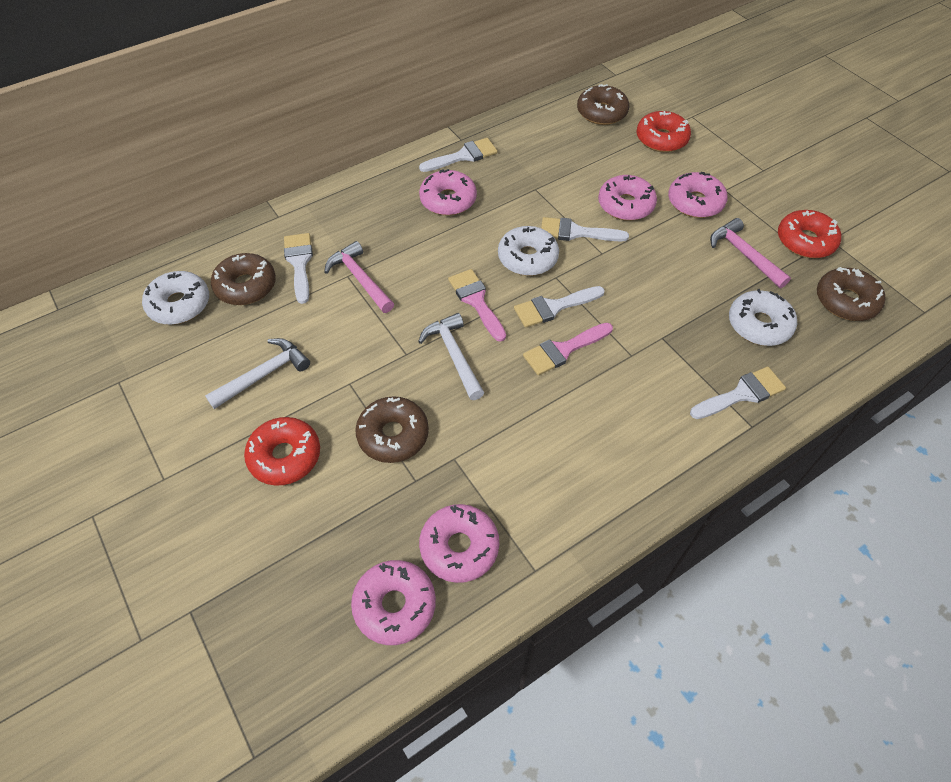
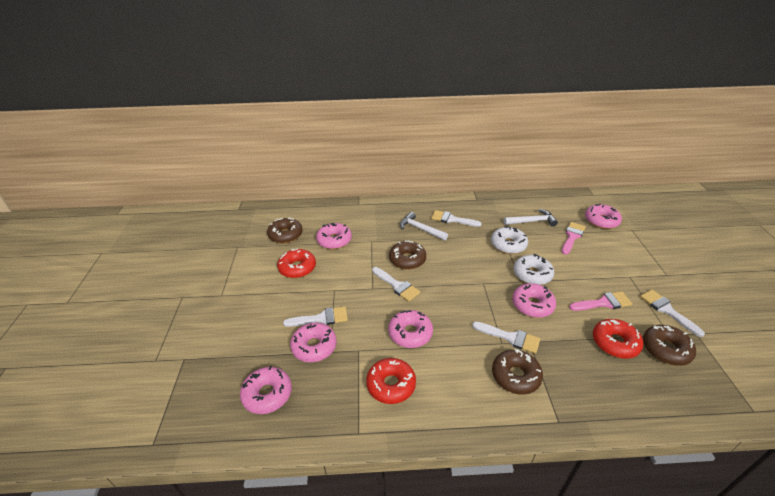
pink donut: [351,560,436,645] [419,169,477,216] [419,504,499,583] [598,175,657,221] [668,171,728,218] = 5 -> [240,366,292,414] [290,323,336,362] [316,223,352,249] [388,310,433,348] [512,283,556,318] [585,204,622,229] = 6
pink hammer: [324,241,394,313] [710,218,791,288] = 2 -> none = 0
white donut: [142,271,209,325] [498,226,559,276] [729,289,797,346] = 3 -> [491,226,528,254] [514,254,554,285] = 2

